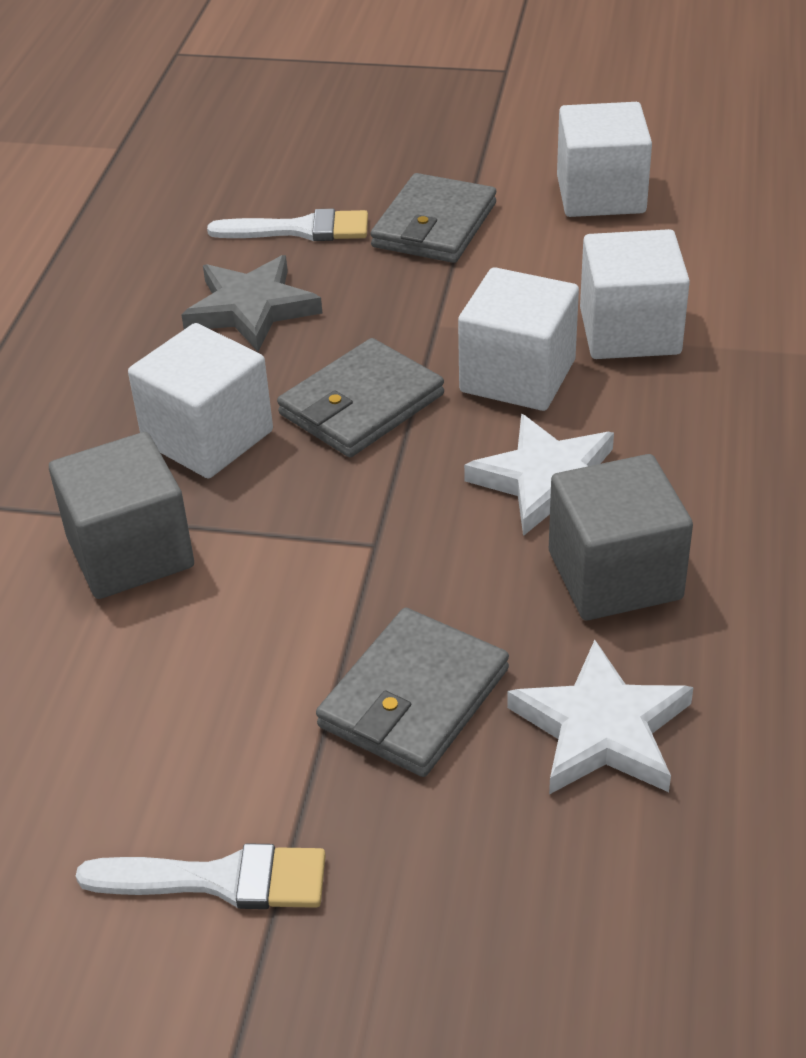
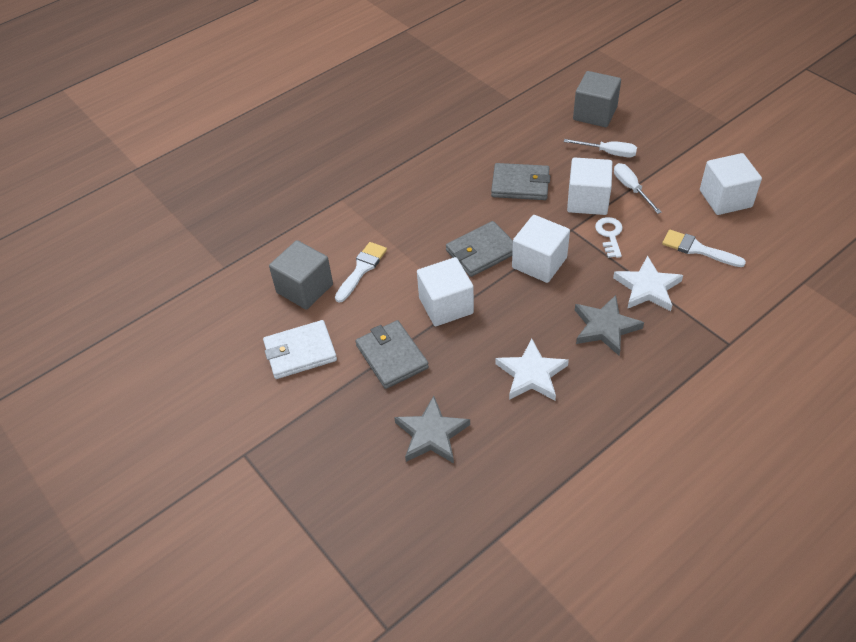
grey star: [181,255,322,351] = 1 -> [394,396,470,463] [575,295,644,356] = 2
white key: none = 0 -> [595,217,623,258] = 1
white screwdriver: none = 0 -> [564,139,637,157] [614,163,662,214] = 2
white wallet: none = 0 -> [263,320,337,379] = 1

